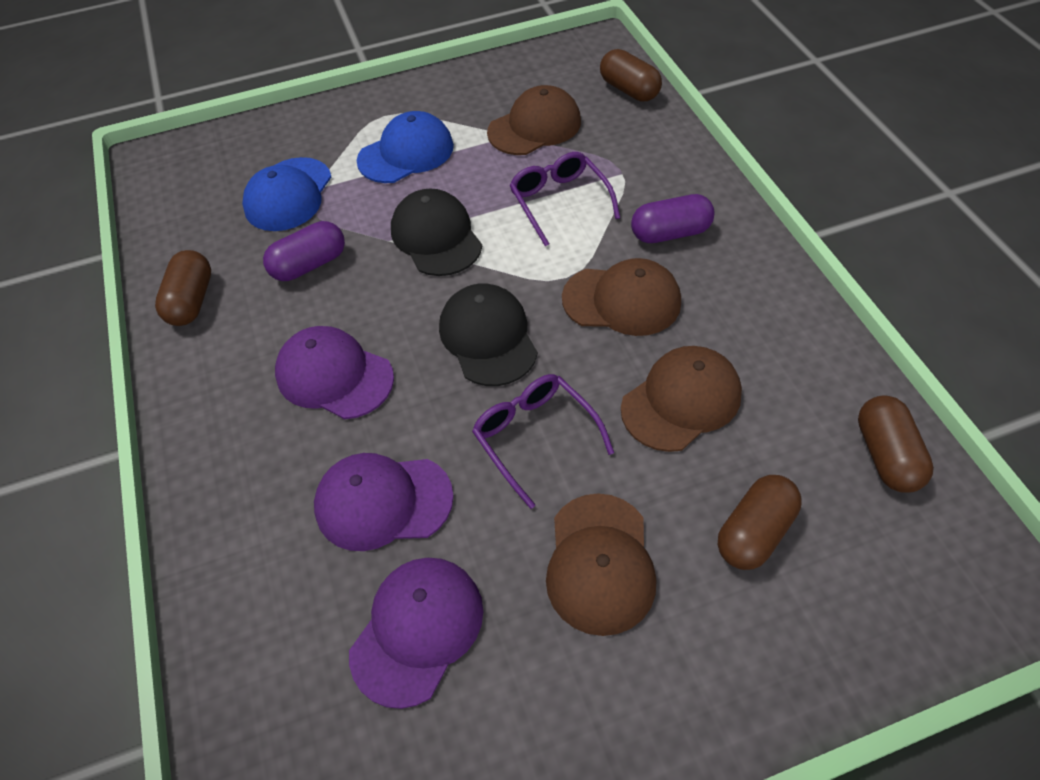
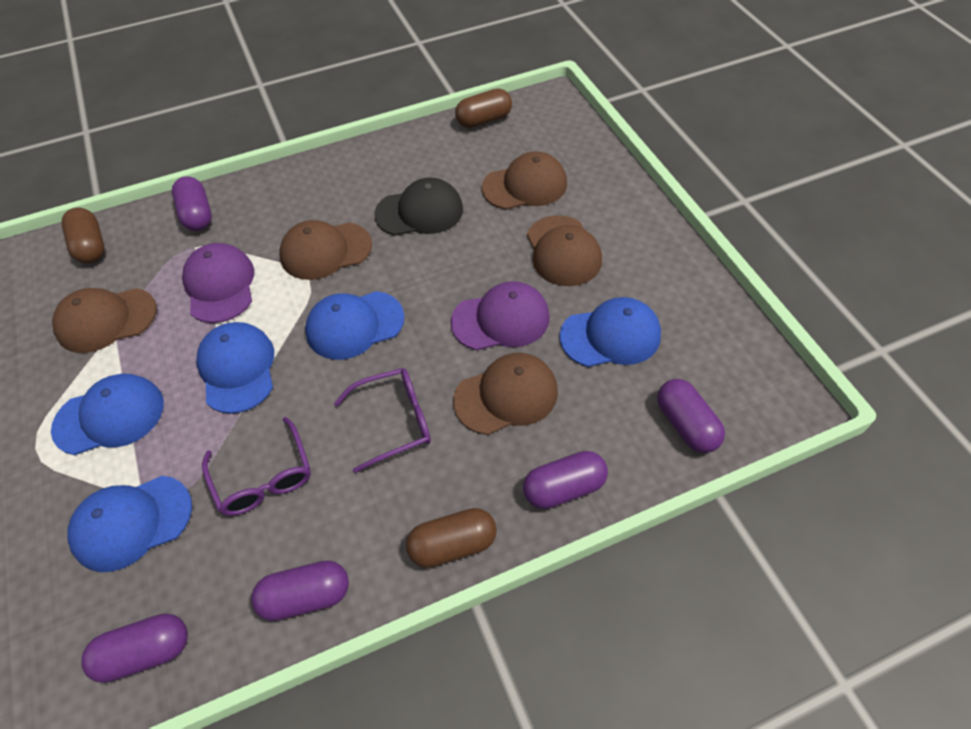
black cap: [391,189,482,276] [439,283,538,386] = 2 -> [375,177,463,236] = 1
blue cap: [242,157,331,231] [356,111,454,183] = 2 -> [51,374,164,455] [67,476,192,572] [196,322,274,414] [305,291,404,360] [559,297,661,367] = 5
brown cap: [487,85,581,155] [546,493,656,636] [562,258,681,336] [621,346,742,452] = 4 -> [52,288,157,353] [280,220,372,280] [453,353,558,435] [482,152,567,210] [527,215,602,286] = 5
brown capsule: [155,250,211,326] [600,49,662,101] [718,475,802,570] [858,395,934,493] = 4 -> [62,208,104,264] [406,508,497,568] [455,88,512,128] = 3
purple cap: [275,326,394,419] [314,453,454,551] [349,558,483,709] = 3 -> [182,243,254,323] [451,281,550,350] = 2
purple capsule: [263,221,345,281] [631,194,715,243] = 2 -> [81,613,188,683] [172,176,212,231] [251,560,349,621] [523,451,608,509] [657,379,725,453] = 5

